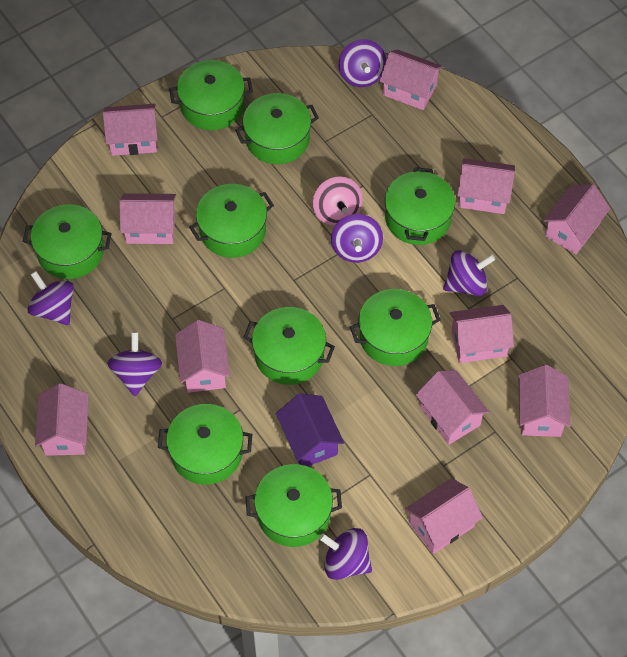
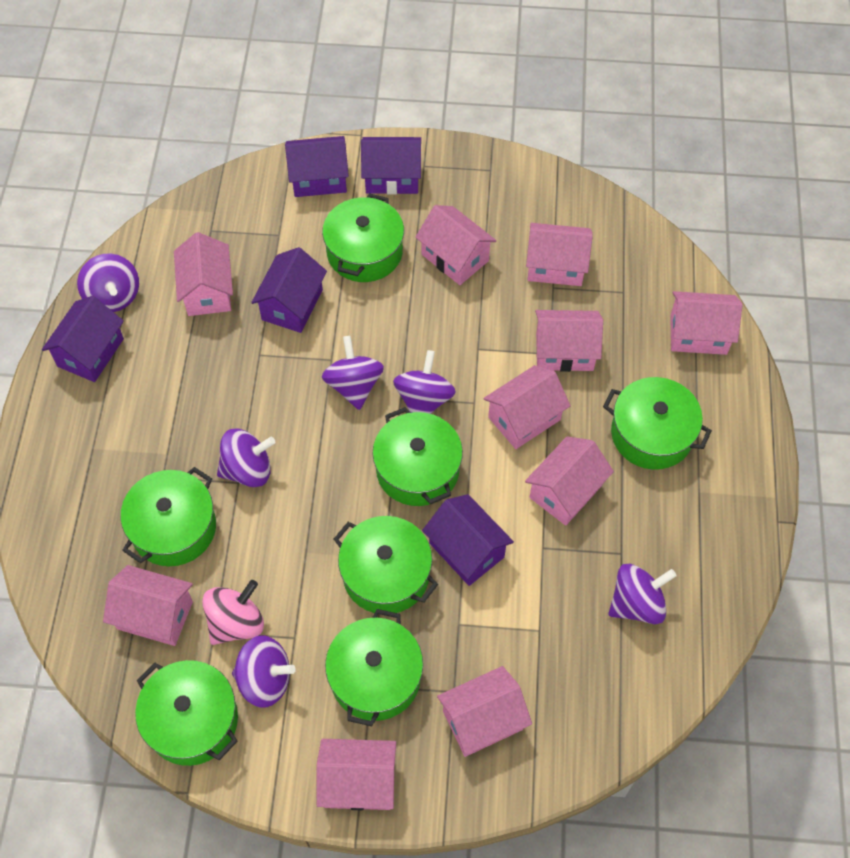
green pot: [23,204,112,279] [158,404,252,485] [169,60,253,130] [189,184,274,258] [235,93,319,164] [244,307,335,385] [246,464,342,547] [350,289,441,366] [385,167,455,245] = 9 -> [121,467,216,566] [135,660,238,766] [322,193,404,282] [325,609,423,726] [334,516,438,613] [372,407,463,506] [603,377,712,470] = 7
pink house: [35,383,89,456] [103,104,158,156] [119,193,176,244] [175,320,230,393] [379,49,443,110] [405,478,483,554] [416,370,489,445] [450,305,514,363] [457,158,515,214] [518,365,571,437] [543,184,611,254] = 11 -> [103,565,193,646] [174,232,233,316] [316,739,396,810] [415,205,497,285] [437,666,532,757] [483,365,571,449] [525,436,614,526] [526,223,593,286] [535,310,603,372] [670,291,743,355] = 10
purple house: [276,394,344,467] = 1 -> [42,296,124,382] [251,247,327,333] [285,136,349,197] [361,137,421,194] [422,494,514,586] = 5

